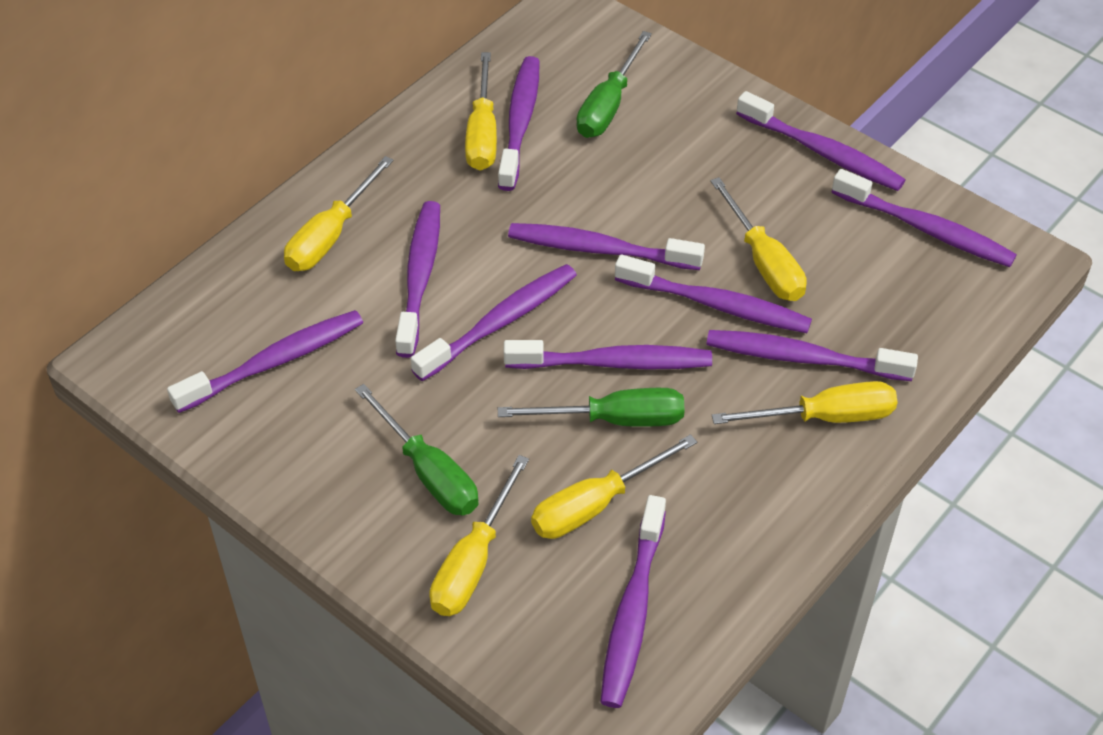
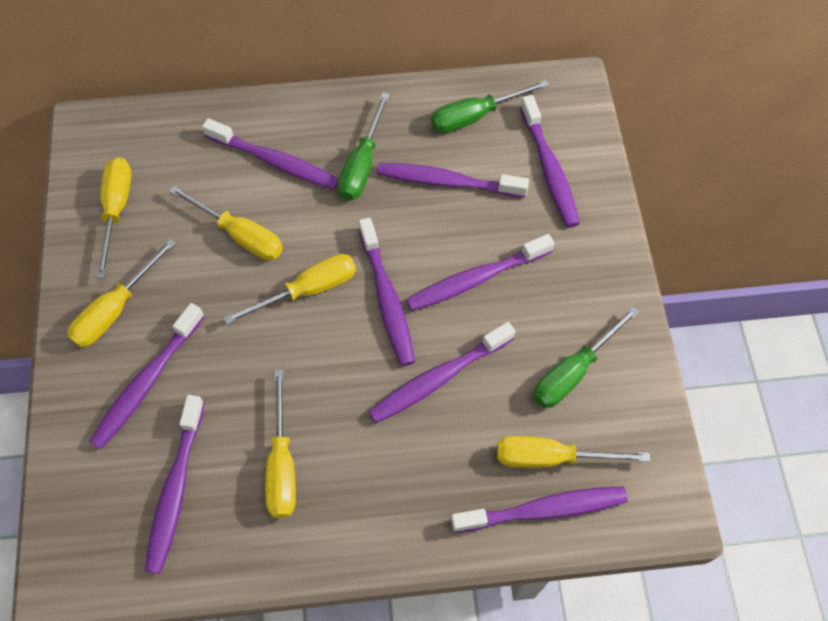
purple toothbrush: [167,310,363,413] [395,201,440,358] [411,264,577,381] [498,56,539,191] [504,340,712,370] [508,223,705,270] [600,495,666,708] [615,255,812,333] [706,330,918,381] [736,91,906,191] [832,169,1017,267] = 11 -> [89,303,205,449] [145,395,205,574] [202,118,339,190] [359,218,415,366] [368,322,516,423] [377,163,529,198] [406,234,554,311] [451,487,628,533] [520,95,580,227] = 9

